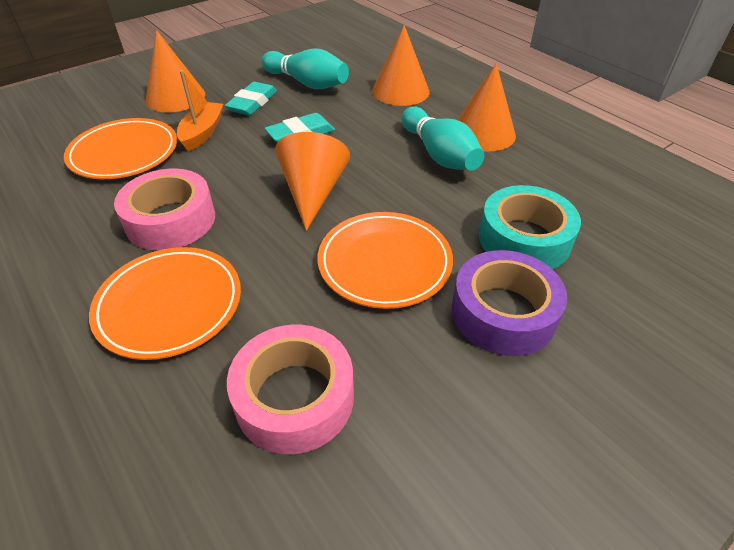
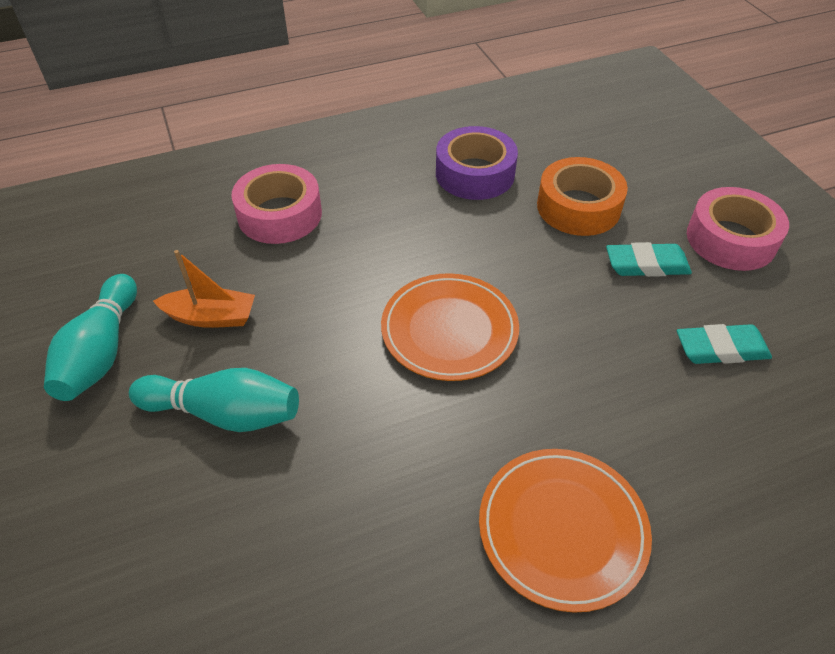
orange cone: [145,30,205,112] [275,132,350,231] [372,25,430,106] [457,63,516,152] = 4 -> none = 0
orange plate: [64,118,177,179] [89,247,241,360] [317,212,453,309] = 3 -> [381,273,519,381] [479,449,652,613] = 2
orange tape: none = 0 -> [537,157,628,236] = 1
turquoise tape: [479,185,581,269] = 1 -> none = 0

